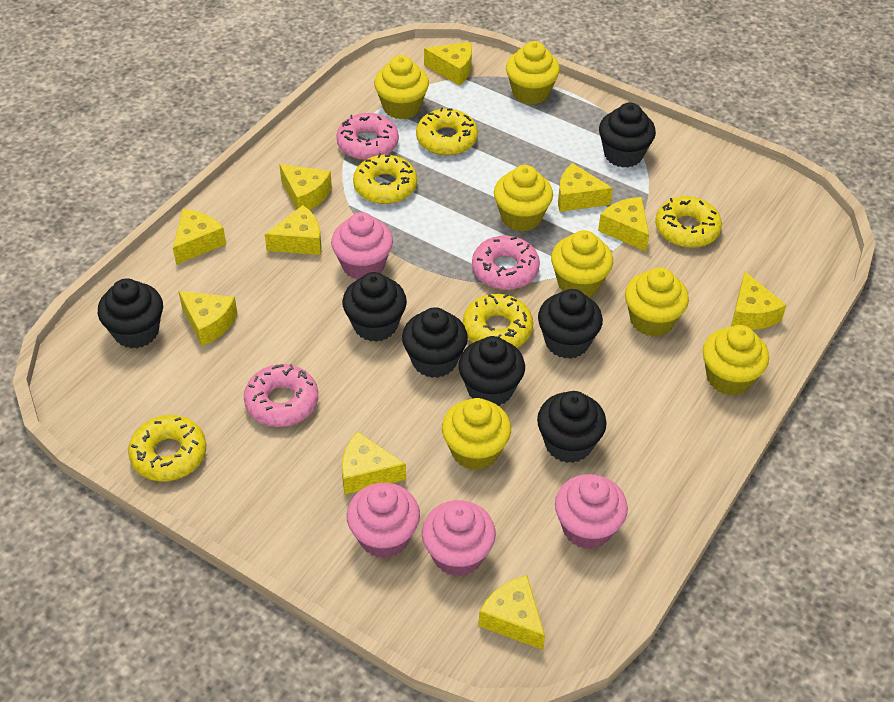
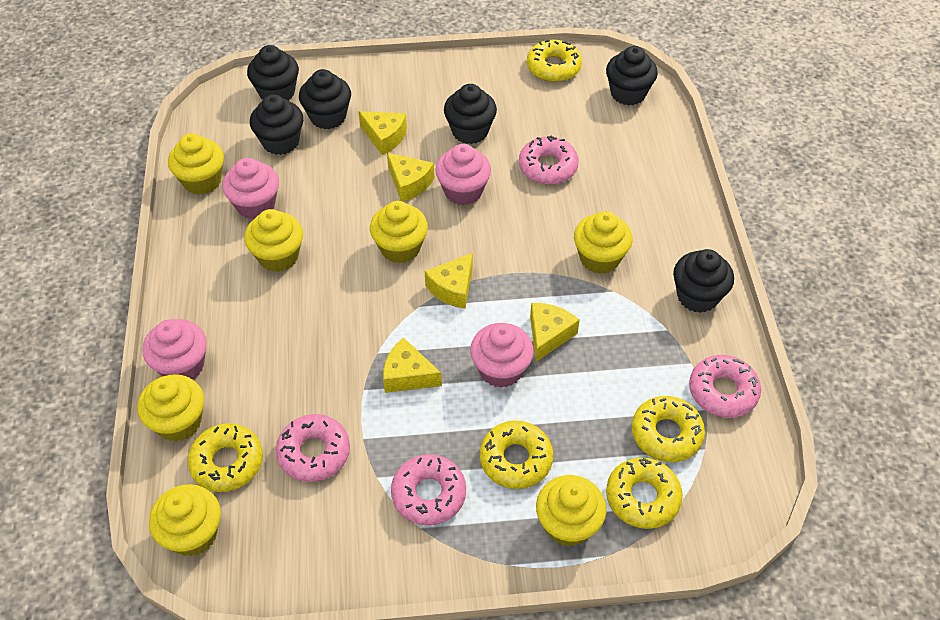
black cupcake: [98,278,163,348] [342,272,407,342] [402,307,468,378] [458,336,525,406] [537,391,607,463] [538,289,603,359] [599,102,656,168] = 7 -> [247,45,299,101] [250,94,303,155] [299,69,351,129] [444,84,497,144] [606,46,658,106] [673,249,734,313] = 6
pink donut: [244,364,318,427] [336,113,399,160] [472,236,540,290] = 3 -> [276,414,350,482] [391,454,466,525] [519,136,579,185] [689,355,761,418] = 4
yellow cheese: [173,209,226,265] [178,291,238,346] [265,205,321,255] [279,164,332,210] [342,431,406,494] [424,42,472,86] [478,575,545,650] [558,163,613,212] [598,197,649,251] [731,272,786,330] = 10 -> [358,111,407,155] [383,338,442,393] [387,153,435,202] [425,253,473,309] [530,303,580,362] = 5

